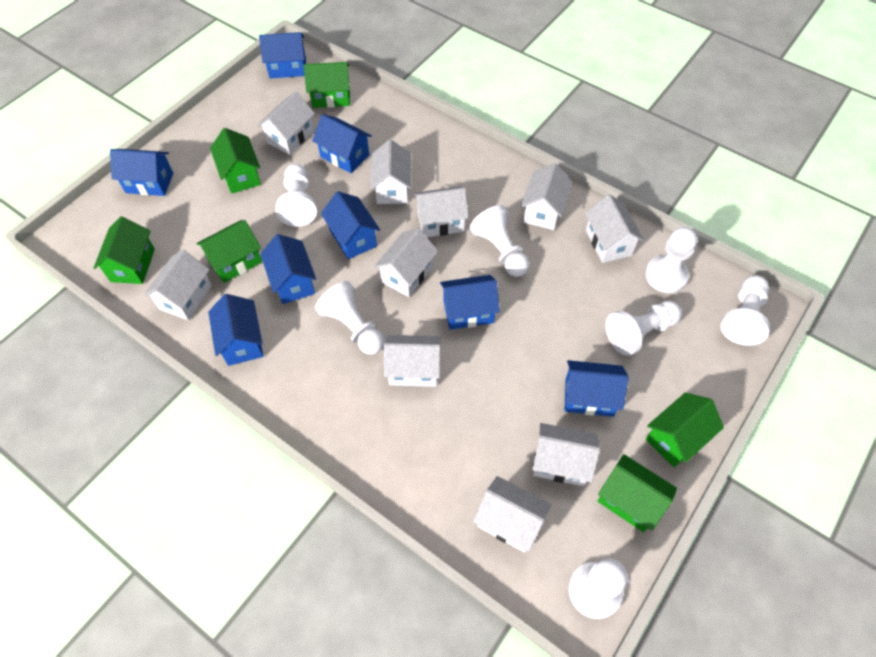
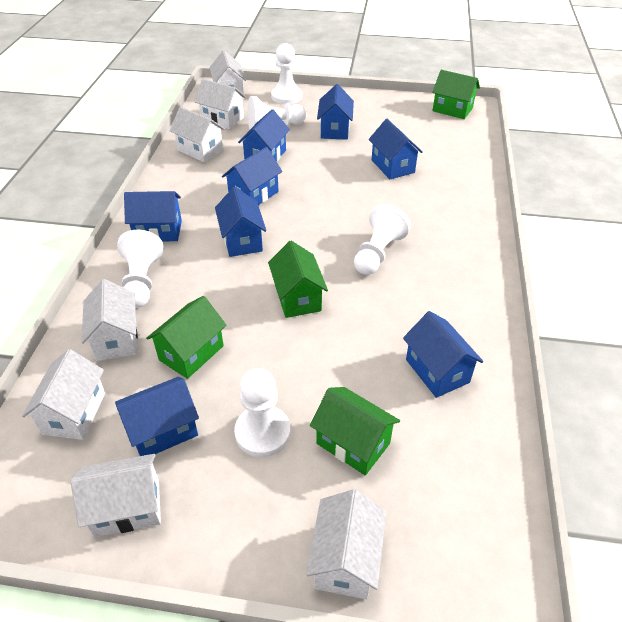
green house: [94,216,155,284] [197,220,262,283] [210,128,261,194] [304,62,350,108] [597,454,677,532] [645,392,724,467] = 6 -> [146,296,226,379] [268,241,328,318] [310,387,400,475] [432,70,480,119] = 4
white house: [144,250,212,320] [257,91,315,155] [370,139,411,204] [374,228,438,297] [384,335,441,387] [414,186,469,237] [473,476,552,553] [521,163,573,230] [532,423,600,486] [585,194,644,263] = 10 -> [22,349,105,440] [70,454,161,537] [81,279,138,361] [170,107,225,162] [195,79,246,129] [209,50,246,99] [306,489,386,599] = 7
white pawn: [276,164,317,227] [315,281,384,355] [470,205,529,277] [568,558,628,619] [606,301,682,356] [645,227,697,293] [721,275,770,346] = 7 -> [117,230,163,308] [234,368,290,457] [247,96,306,129] [271,43,302,104] [354,204,411,275] = 5

